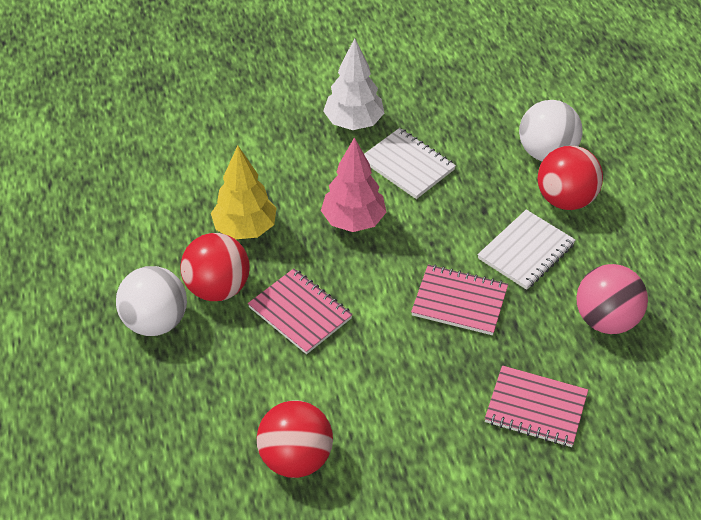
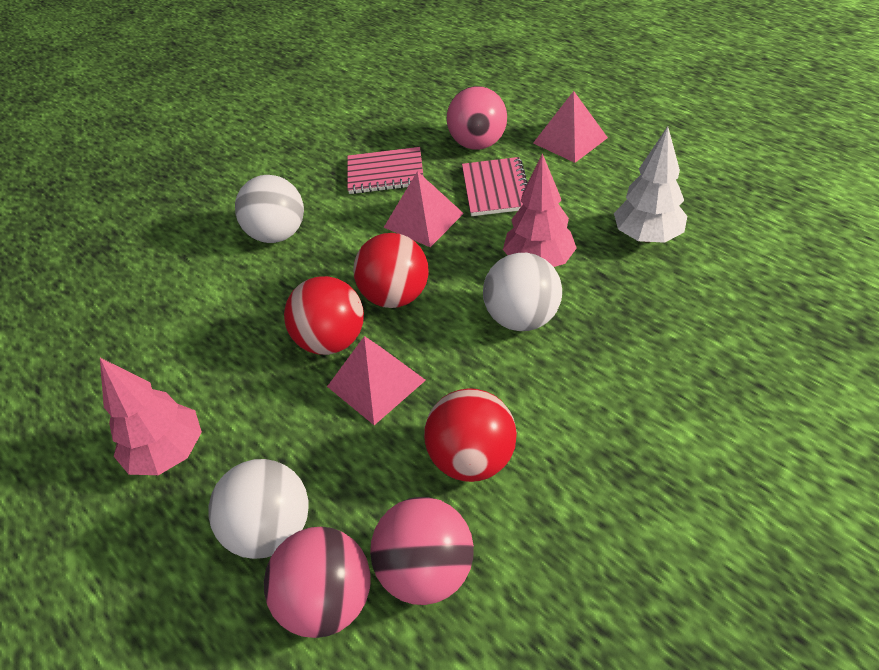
pink ball: [576,264,648,334] = 1 -> [264,527,371,638] [370,497,474,605] [447,86,507,150] = 3
pink notebook: [248,268,353,354] [411,265,508,335] [485,365,588,447] = 3 -> [347,147,424,194] [462,157,528,216] = 2
pink pyramid: none = 0 -> [327,336,426,425] [384,171,464,247] [533,91,608,163] = 3
pink tree: [321,137,386,232] = 1 -> [100,358,202,475] [503,153,577,267] = 2
white ball: [116,266,187,336] [519,100,583,161] = 2 -> [208,459,309,559] [235,175,304,243] [483,253,562,331] = 3
white notebook: [364,128,456,199] [477,210,575,290] = 2 -> none = 0
yellow tree: [211,146,276,239] = 1 -> none = 0

